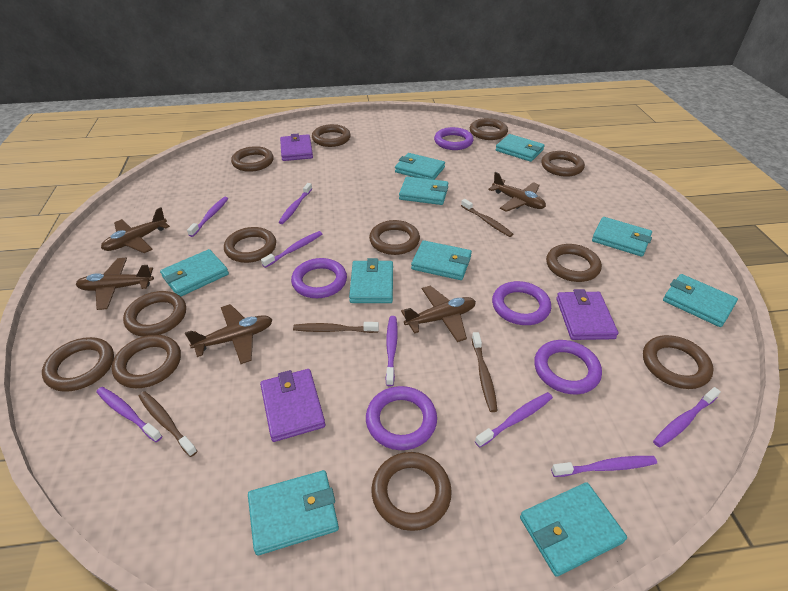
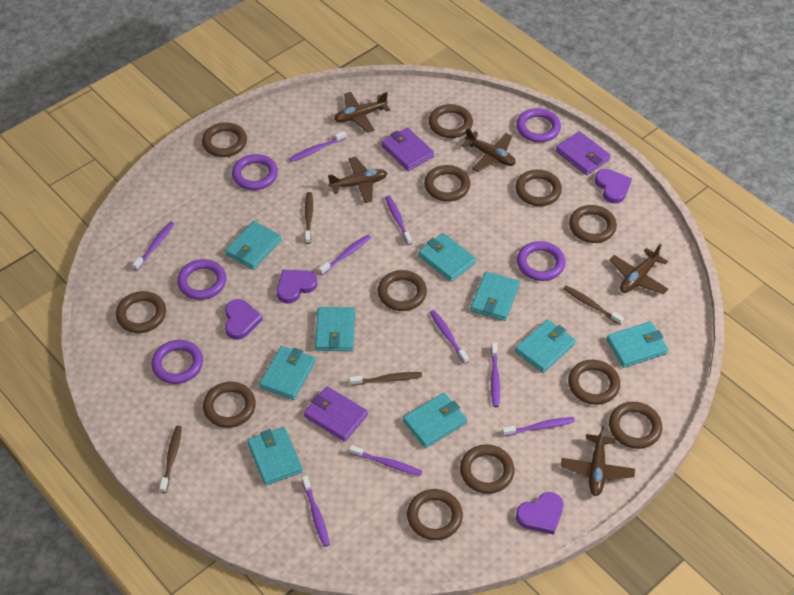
purple heart: none = 0 -> [225,299,263,340] [277,270,317,304] [516,492,563,535] [595,169,632,204] = 4
purple toothbrush: [96,387,162,442] [187,197,228,237] [261,231,322,268] [279,183,312,224] [386,316,398,386] [475,392,553,448] [551,456,657,477] [653,387,721,447] = 8 -> [132,222,174,271] [289,131,346,162] [302,476,330,547] [319,235,371,275] [349,445,422,476] [385,195,412,245] [430,310,469,364] [491,343,500,407] [502,417,575,436] = 9
turquoise wallet: [160,249,229,296] [248,470,339,555] [349,258,393,303] [395,153,445,180] [399,176,448,205] [411,240,472,280] [495,134,545,162] [520,482,627,577] [592,217,652,257] [663,274,738,327] = 10 -> [225,221,282,270] [247,427,303,485] [259,346,315,400] [315,307,355,351] [403,393,467,448] [418,233,476,282] [471,272,520,321] [515,319,576,373] [606,321,668,368] = 9

